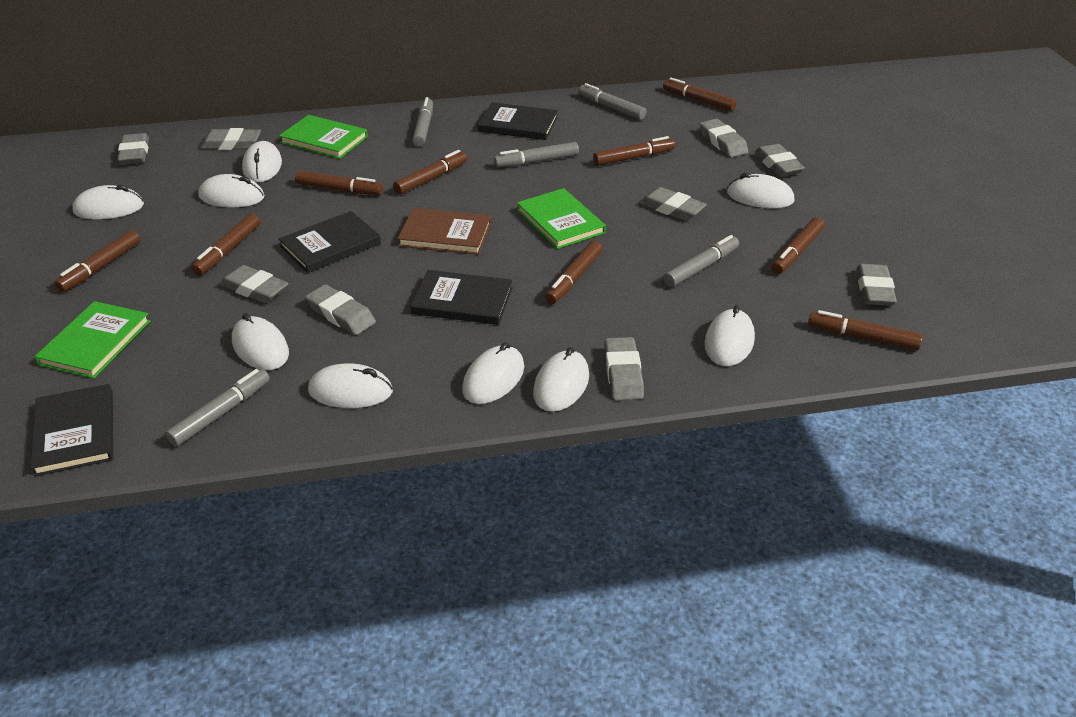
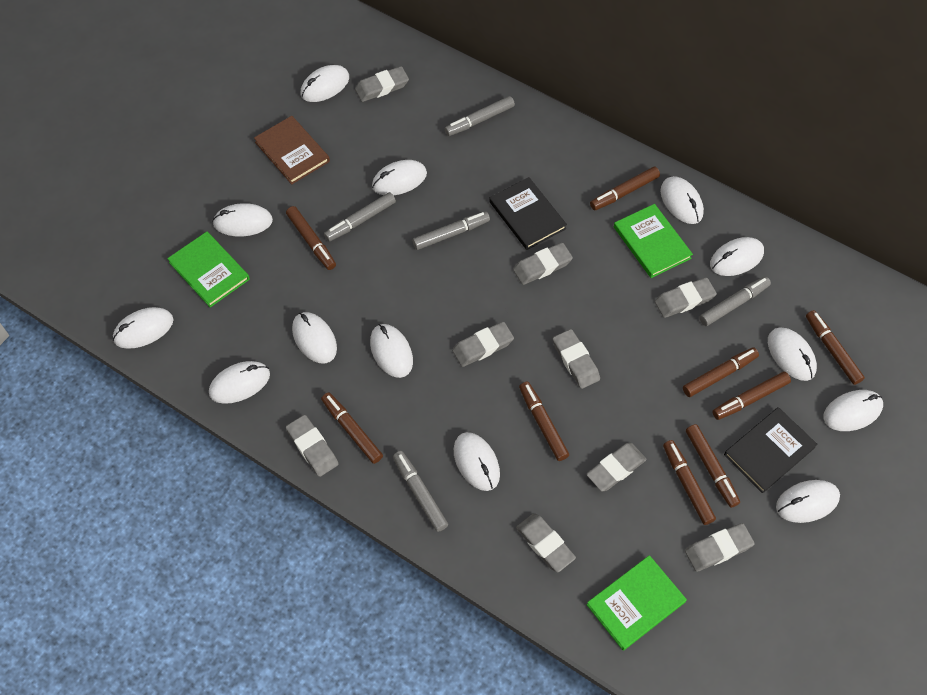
black book: [30,384,113,477] [279,211,381,273] [410,270,513,325] [478,102,558,140] = 4 -> [489,177,567,250] [724,407,818,493] = 2
white mouse: [72,185,144,220] [198,174,264,207] [232,313,289,370] [242,141,282,182] [308,363,393,408] [462,342,524,404] [533,347,589,412] [705,305,755,366] [727,173,795,208] = 9 -> [113,307,174,349] [209,361,270,404] [212,203,273,236] [292,312,337,363] [301,65,349,102] [370,324,413,378] [372,160,427,196] [454,432,500,491] [660,176,704,224] [710,237,764,276] [768,327,817,381] [776,480,840,523] [823,390,883,431] = 13

